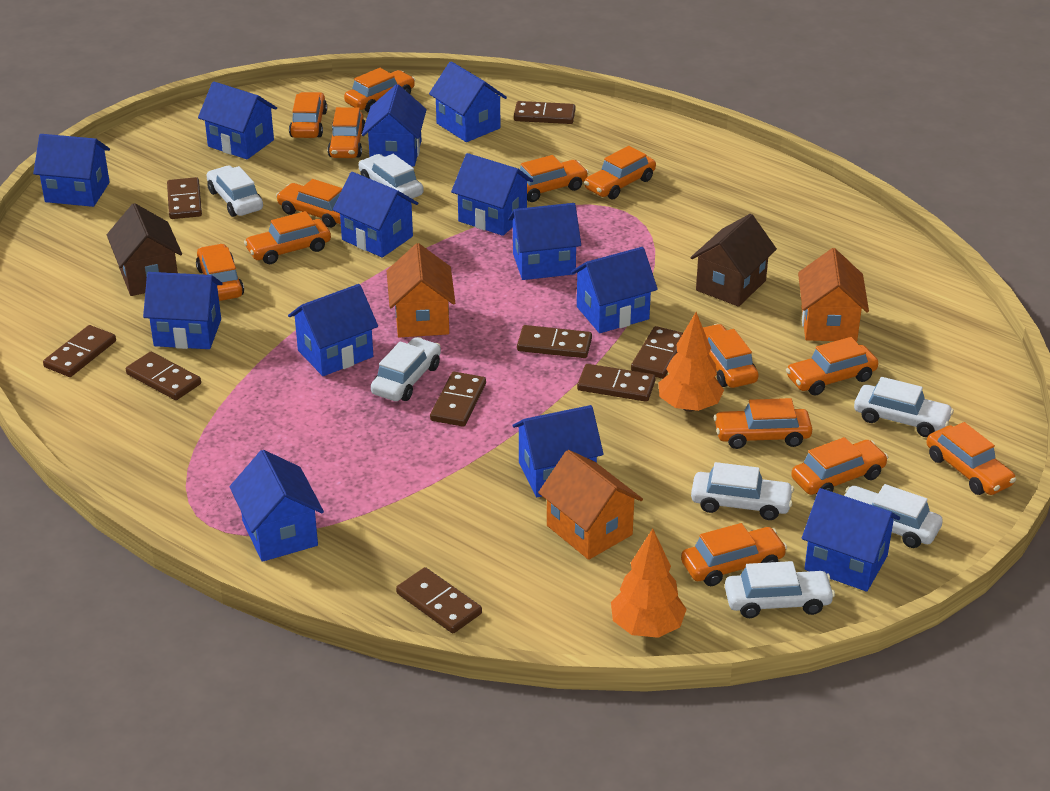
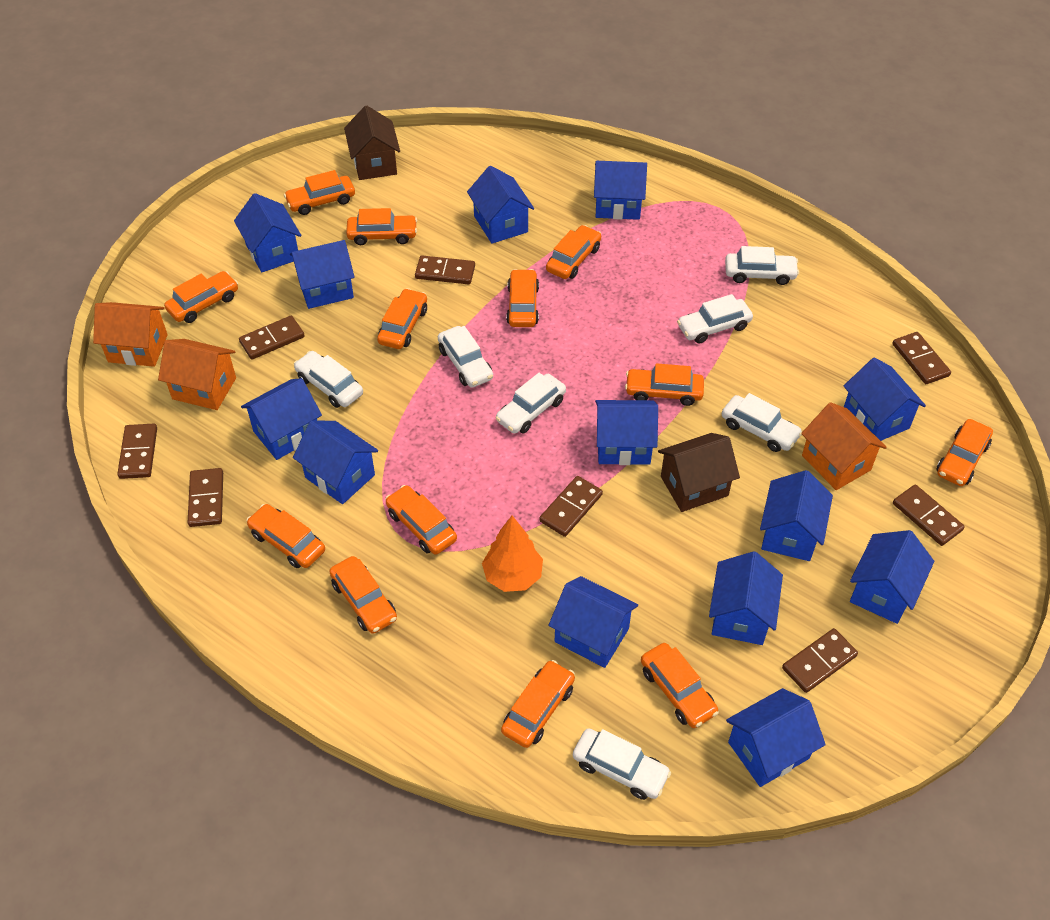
brown domino: [43,325,116,377] [126,352,201,400] [167,177,202,219] [396,567,482,633] [430,372,486,427] [514,101,575,124] [517,325,592,358] [577,364,656,402] [631,326,683,379] = 9 -> [117,424,157,479] [188,468,223,527] [239,316,305,359] [415,256,475,284] [539,476,603,537] [782,628,858,693] [893,332,951,384] [893,484,965,546] = 8
orange car: [196,244,244,301] [244,211,331,264] [276,179,343,228] [289,92,327,138] [328,107,365,158] [344,68,415,113] [520,155,589,202] [584,146,656,199] [681,523,787,586] [703,324,759,388] [714,398,812,449] [786,337,878,396] [791,437,888,495] [926,422,1016,495] = 14 -> [164,271,238,323] [246,504,325,568] [284,170,355,215] [329,556,397,634] [346,208,417,245] [377,288,427,349] [385,485,457,555] [501,660,575,748] [506,269,539,327] [546,225,601,279] [625,363,704,406] [641,643,719,728] [937,419,993,486] = 13
orange tree: [611,528,687,638] [658,312,724,412] = 2 -> [482,515,543,592] = 1

